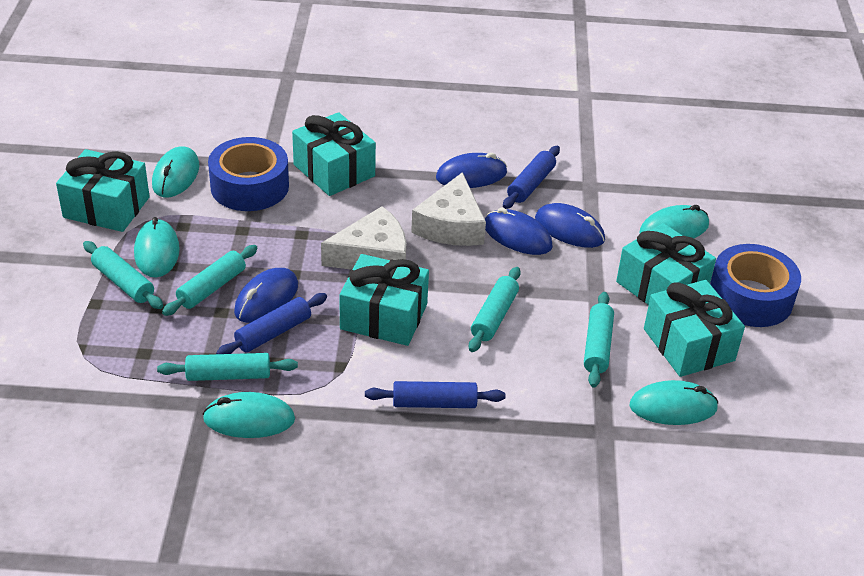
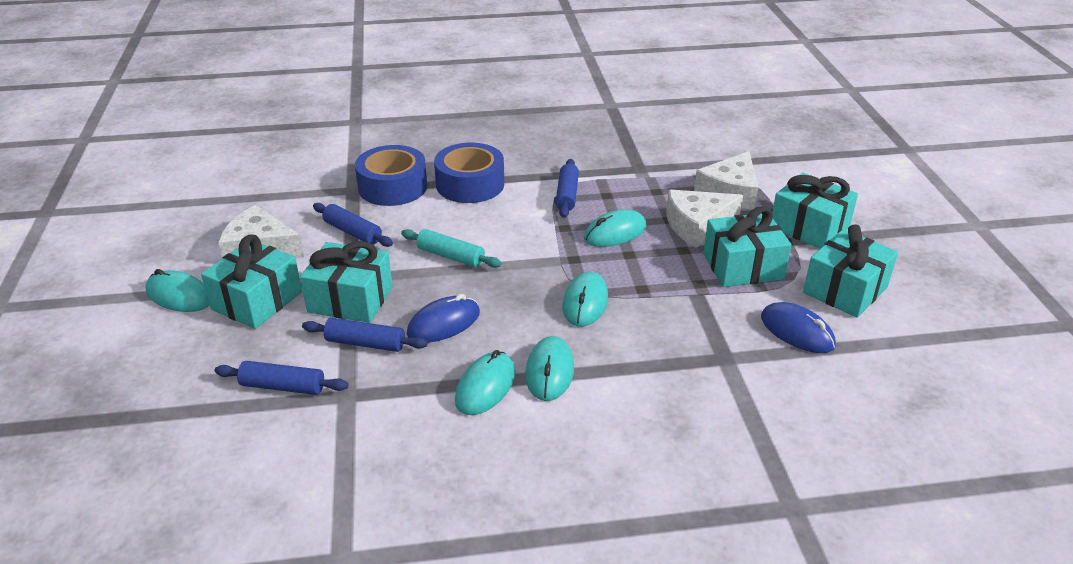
blue mouse: [234,268,298,323] [436,153,507,188] [485,207,553,255] [535,203,605,248] = 4 -> [407,294,480,343] [761,302,836,353] = 2
blue rolling pin: [216,293,327,354] [365,381,505,408] [503,146,560,209] = 3 -> [215,361,348,395] [302,318,428,352] [313,203,393,247] [555,159,579,218] = 4
turquoise rolling pin: [83,241,163,309] [157,353,298,381] [162,245,258,316] [469,267,521,352] [584,292,614,388] = 5 -> [401,229,502,268] = 1
white cheese: [321,206,406,270] [411,172,486,246] = 2 -> [218,205,304,258] [666,189,743,248] [694,151,758,209] = 3

